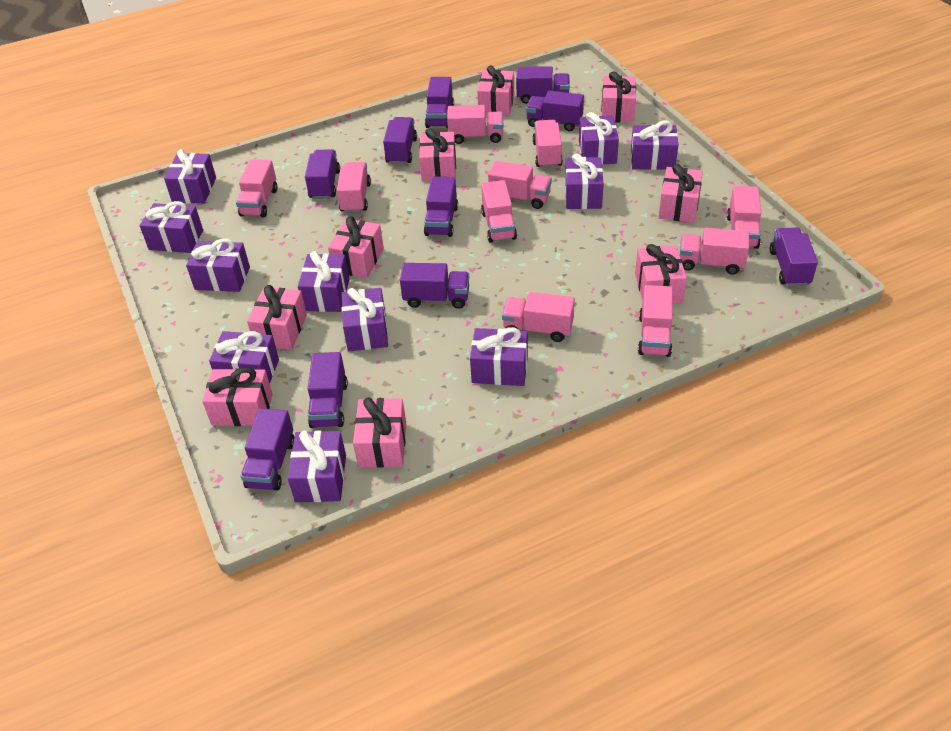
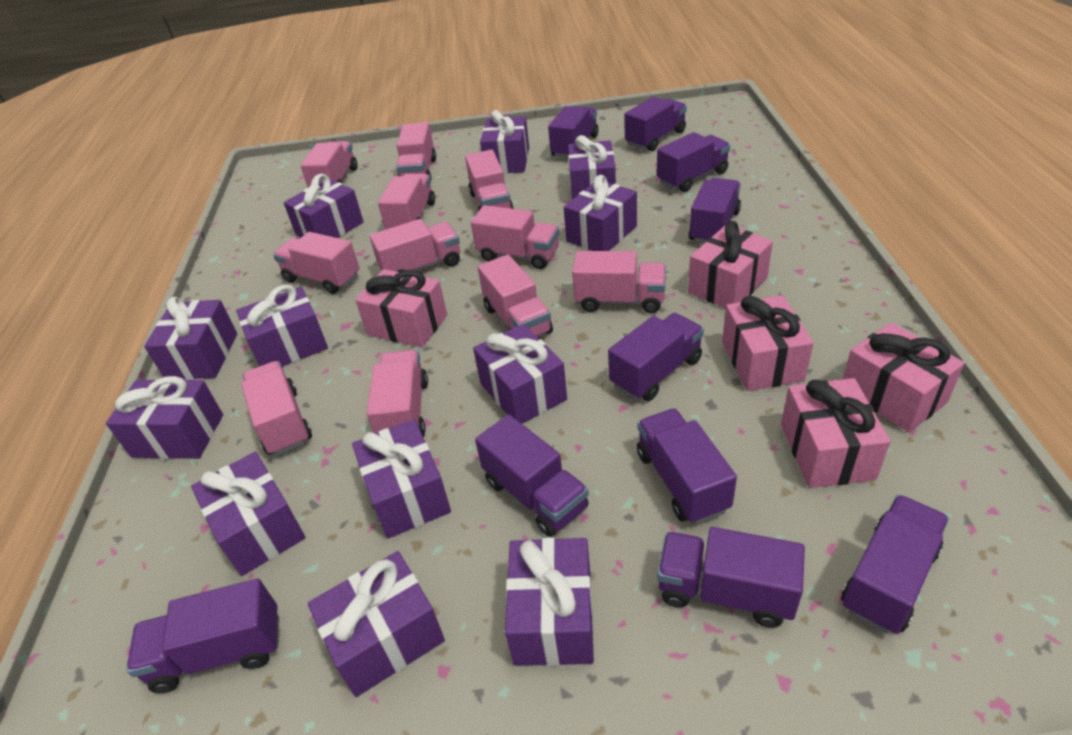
pink gift: [202,367,273,426] [247,285,307,350] [328,216,384,278] [353,397,406,467] [419,128,456,182] [477,65,514,116] [601,71,636,123] [635,244,687,304] [658,164,703,223] = 9 -> [355,269,447,348] [688,221,773,308] [722,295,814,391] [781,378,891,488] [843,323,965,432] = 5
pink truck: [236,159,278,217] [337,162,371,213] [447,105,503,144] [481,180,517,243] [488,161,552,209] [502,292,575,342] [532,120,563,168] [638,285,673,357] [680,228,749,275] [727,186,761,249] = 10 -> [241,361,312,455] [273,232,360,294] [300,141,357,188] [367,350,428,437] [370,219,460,272] [378,174,435,229] [396,122,436,179] [465,150,514,212] [471,205,559,269] [478,255,553,337] [572,251,666,313] = 11
purple gift: [140,201,203,253] [164,149,216,203] [186,238,250,292] [209,331,279,383] [288,430,346,502] [298,251,349,312] [342,288,388,352] [470,327,528,386] [565,153,604,209] [579,112,619,165] [631,121,678,170] = 11 -> [106,376,223,459] [144,297,237,380] [191,452,305,576] [236,285,328,366] [284,174,364,238] [308,551,445,697] [352,419,451,539] [473,324,567,424] [480,110,529,173] [505,538,594,666] [564,175,637,251] [568,135,616,200] = 12

